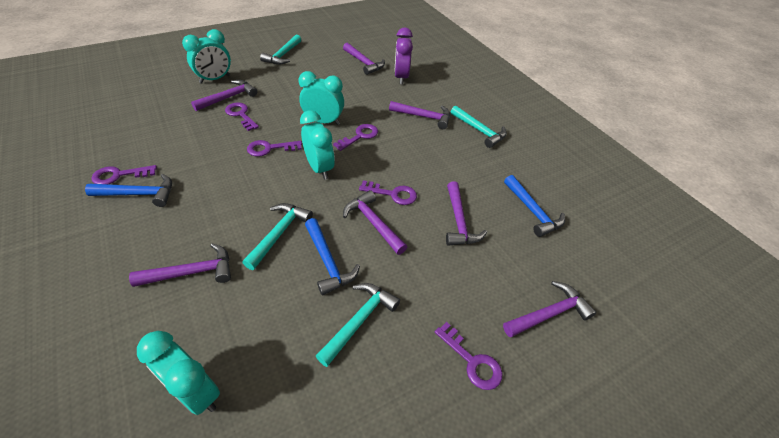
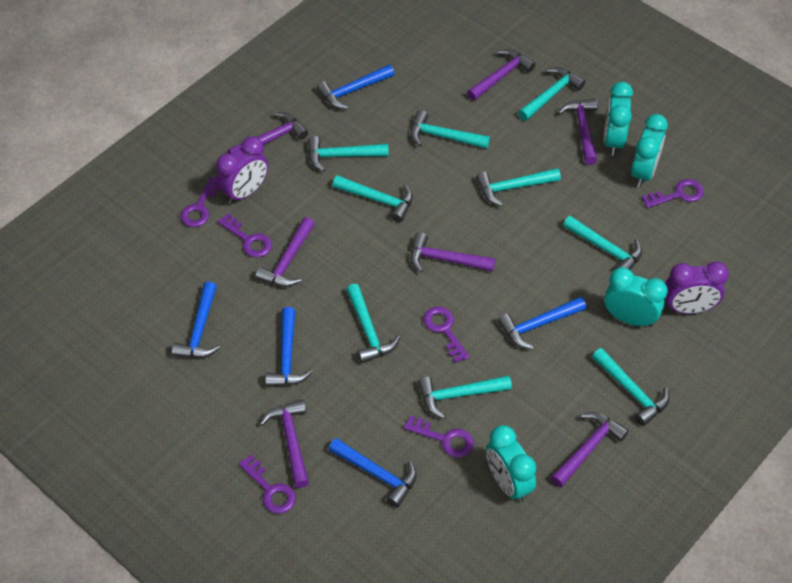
blue hammer: [85,174,172,207] [305,218,360,295] [504,175,565,237] = 3 -> [172,281,220,358] [265,307,313,387] [316,64,395,109] [328,438,417,508] [498,297,586,349] = 5
purple clock: [394,28,413,85] = 1 -> [216,136,268,204] [666,261,729,314] = 2
turquoise hammer: [242,203,313,270] [260,35,301,65] [316,283,400,367] [451,106,507,148] = 4 -> [308,136,389,172] [333,175,413,222] [346,284,400,363] [411,110,490,149] [418,375,512,419] [476,168,561,206] [518,67,585,121] [563,216,642,270] [592,348,669,426] = 9

